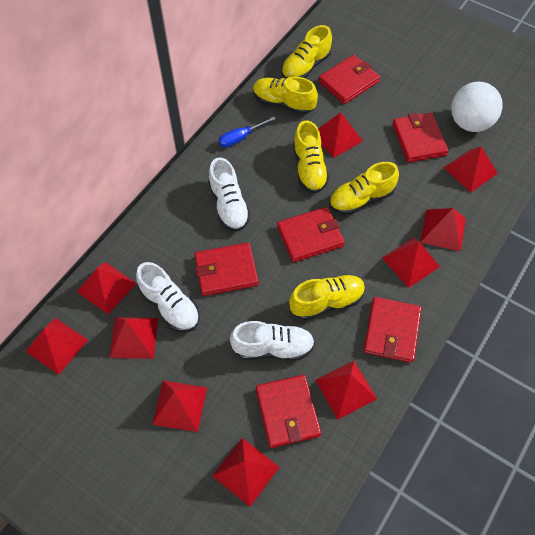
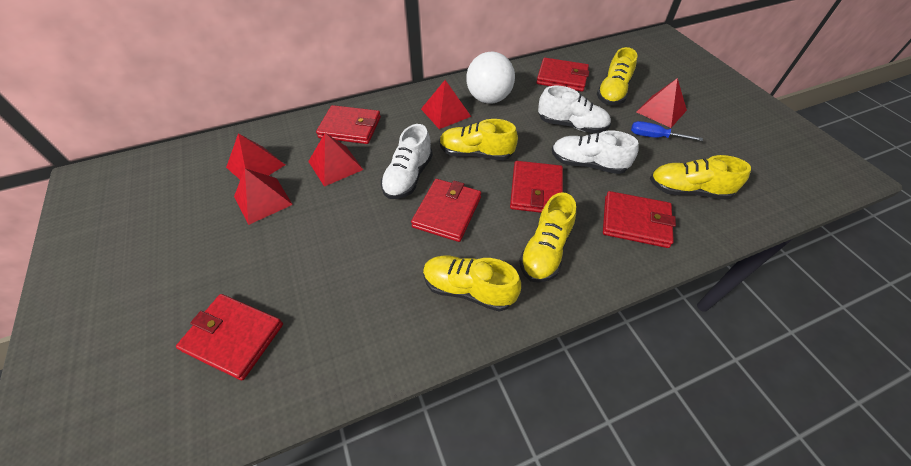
red pyramid: [26,318,88,375] [77,262,136,314] [109,317,158,359] [152,380,207,432] [212,438,280,507] [315,361,377,420] [318,112,363,158] [382,238,440,288] [420,208,466,252] [443,146,498,193] = 10 -> [226,133,285,179] [234,168,293,225] [308,133,363,187] [421,80,471,129] [637,78,687,128] = 5

